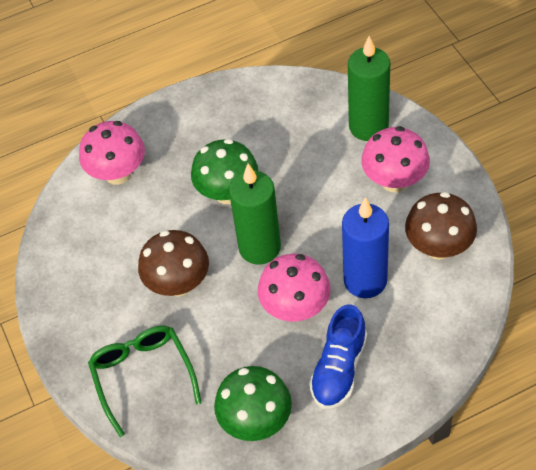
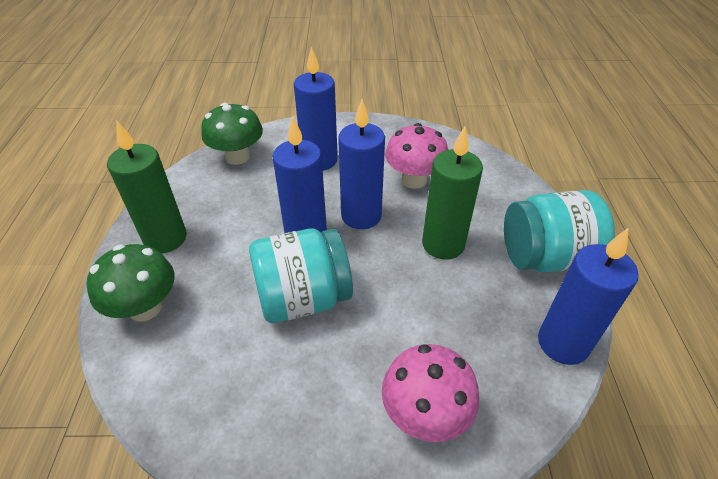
blue candle: [342,197,389,298] = 1 -> [273,116,327,233] [294,46,338,171] [338,99,385,229] [538,227,638,365] = 4
blue shoe: [309,305,367,409] = 1 -> none = 0
brown mushroom: [138,230,209,297] [405,192,477,260] = 2 -> none = 0
green glasses: [88,325,202,437] = 1 -> none = 0
pink mushroom: [79,121,145,185] [258,254,331,322] [361,126,430,192] = 3 -> [382,344,479,442] [385,123,448,189] = 2
turquoise jar: none = 0 -> [249,228,353,323] [504,190,615,272] = 2

